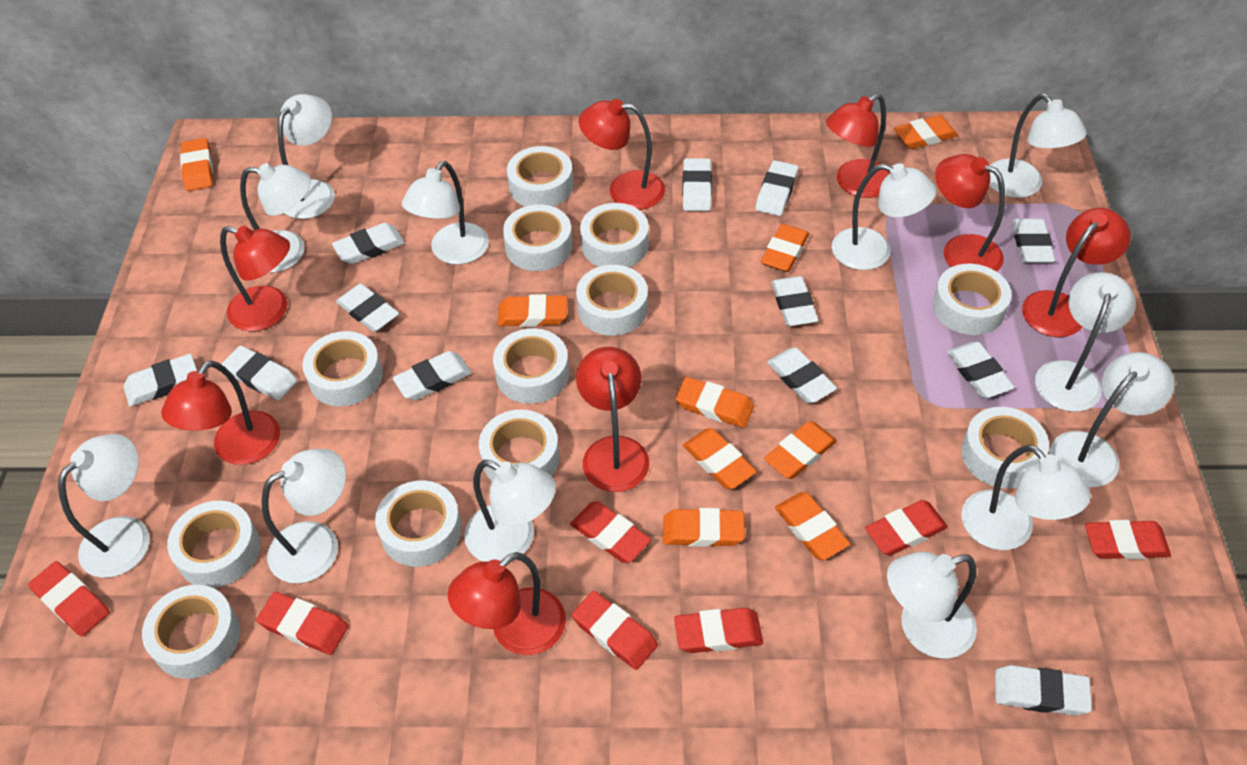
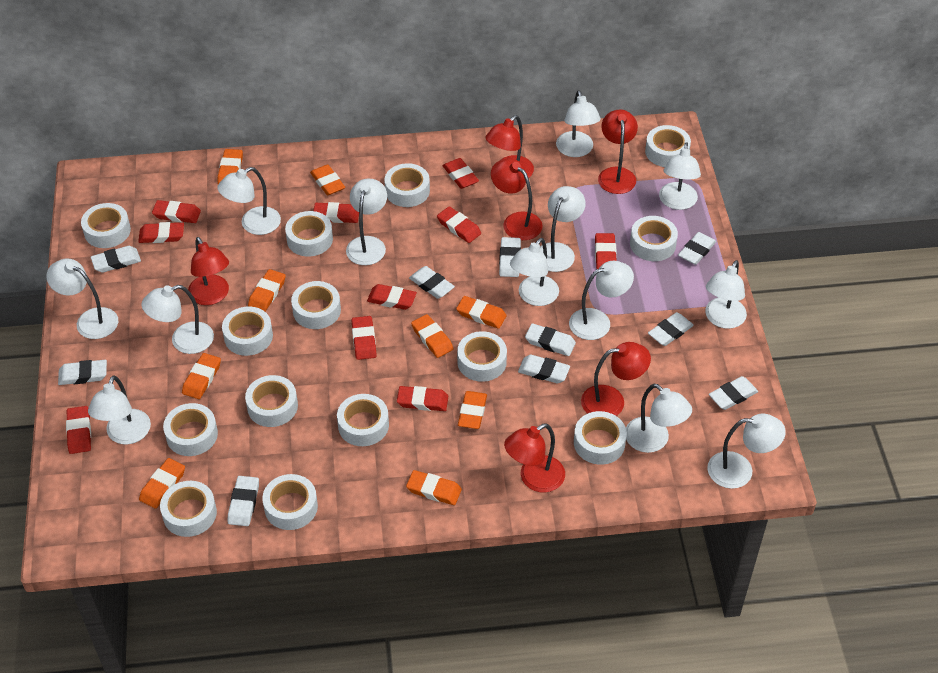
red eraser: [28,561,110,636] [256,592,349,655] [570,501,651,563] [572,591,658,670] [674,608,763,653] [865,500,948,556] [1085,520,1171,560] = 7 -> [66,406,91,454] [138,222,184,243] [152,200,201,223] [313,202,359,223] [352,316,377,360] [367,284,417,310] [397,386,448,411] [437,206,481,243] [443,158,479,189] [595,233,617,270] = 10
red lamp: [161,360,280,465] [220,226,290,331] [448,552,566,655] [576,347,649,492] [579,99,665,210] [826,93,890,198] [935,154,1005,272] [1022,208,1131,337] = 8 -> [188,237,229,305] [485,115,534,178] [491,158,543,240] [504,423,565,493] [581,342,651,416] [598,110,638,194] = 6
white eraser: [124,354,197,407] [221,346,297,401] [332,223,405,264] [336,284,399,332] [393,351,472,400] [682,158,712,211] [755,160,798,216] [767,347,837,403] [771,276,818,326] [947,342,1014,398] [995,665,1092,716] [1012,219,1055,263] = 12 -> [58,360,107,385] [91,246,141,273] [227,476,259,526] [409,266,455,299] [499,237,521,277] [518,355,570,383] [525,323,576,356] [648,312,694,346] [678,232,716,265] [709,376,758,410] = 10
white lamp: [58,434,150,578] [240,163,311,273] [262,449,346,583] [278,94,335,219] [402,161,489,265] [464,460,556,562] [832,163,936,270] [887,552,977,659] [961,445,1091,550] [989,94,1087,198] [1035,272,1136,412] [1050,352,1174,488] = 12 -> [46,258,118,339] [88,375,151,444] [142,285,214,354] [217,167,281,235] [346,179,387,265] [510,238,559,306] [540,186,586,272] [556,90,601,157] [569,261,634,340] [626,384,692,453] [659,142,701,210] [705,260,747,329] [707,414,786,489] = 13
white tape: [142,585,240,679] [167,501,260,588] [302,331,383,406] [375,480,462,567] [479,409,560,482] [493,328,569,404] [503,205,572,271] [507,146,573,207] [576,265,648,336] [580,203,649,267] [933,264,1011,335] [961,407,1049,489] = 12 -> [81,203,131,248] [160,481,217,537] [163,403,218,456] [222,306,273,356] [245,375,298,427] [262,474,318,530] [285,211,333,257] [291,281,341,329] [337,394,389,446] [384,163,430,207] [457,331,507,382] [574,411,627,465] [630,216,678,261] [645,125,691,167] = 14

